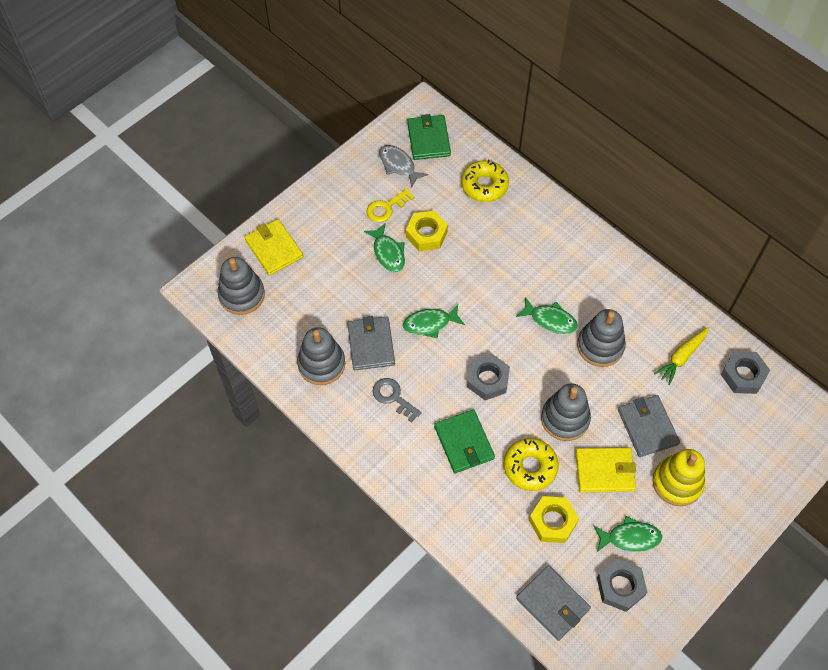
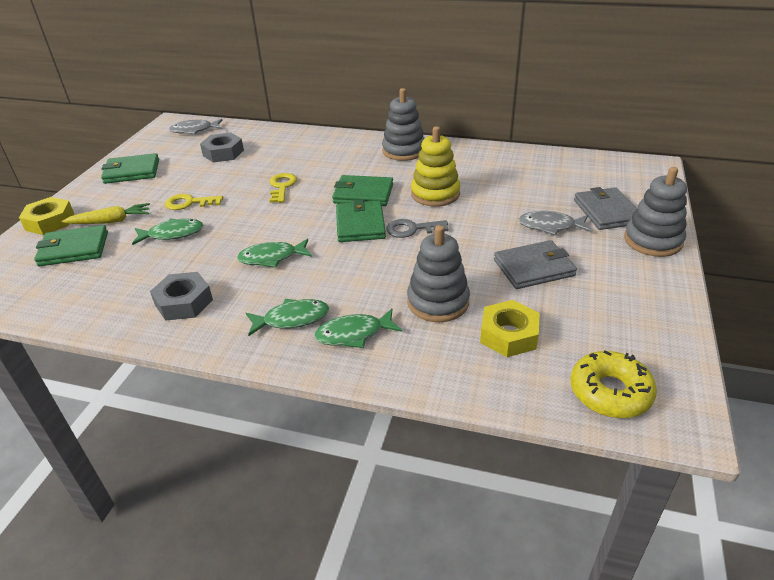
green wallet: [407,114,451,160] [434,410,495,473] = 2 -> [34,225,108,266] [101,153,159,184] [332,175,393,206] [336,199,386,242] = 4
grey fish: [379,145,428,188] = 1 -> [169,119,222,134] [518,211,592,236] = 2
grey nut: [467,354,510,400] [597,559,648,612] [721,351,770,394] = 3 -> [150,272,213,321] [200,133,244,162] = 2
grey stacking toy: [218,257,265,315] [297,327,345,385] [541,384,591,441] [577,309,626,367] = 4 -> [382,88,425,161] [407,225,470,322] [624,167,687,257] = 3
grey wallet: [347,316,395,370] [516,565,591,641] [618,395,680,457] = 3 -> [494,240,577,289] [574,187,637,230] = 2
yellow donut: [461,160,509,202] [504,438,559,491] = 2 -> [571,351,657,418] = 1
yellow key: [366,189,414,222] = 1 -> [165,194,223,210] [269,173,297,203] = 2
yellow wallet: [244,219,303,275] [575,447,636,493] = 2 -> none = 0

